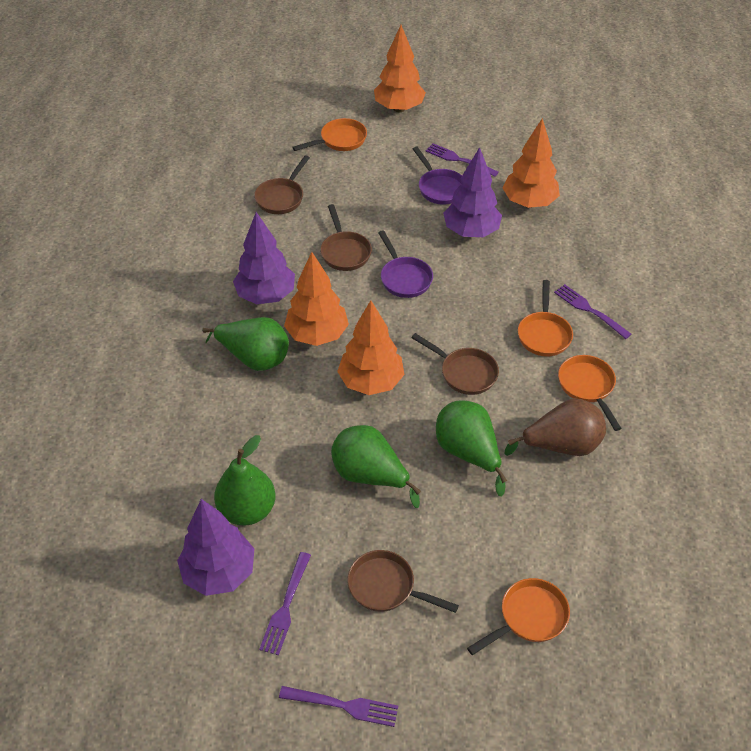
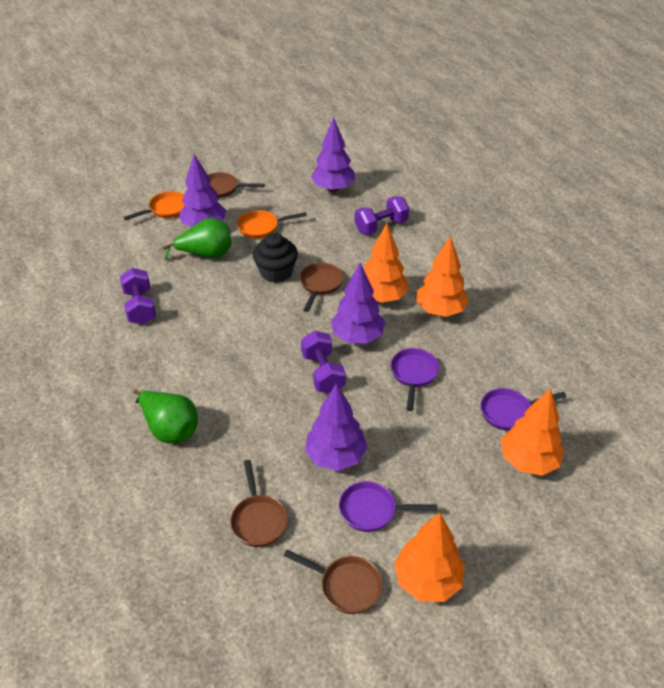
black cupcake: none = 0 -> [253,233,298,283] = 1
brown pear: [505,398,606,456] = 1 -> none = 0
green pear: [202,317,289,371] [214,435,276,525] [331,425,421,508] [436,400,507,497] = 4 -> [133,390,198,443] [163,218,231,260] = 2
orange pan: [292,118,367,151] [467,578,570,655] [518,280,573,356] [558,355,622,431] = 4 -> [123,191,185,220] [237,210,307,238] = 2
purple dumbbell: none = 0 -> [120,268,156,325] [301,331,346,393] [355,196,409,235] = 3
purple fork: [259,552,311,655] [279,686,398,727] [426,143,499,177] [554,284,632,339] = 4 -> none = 0
purple pan: [378,230,433,298] [413,147,462,205] = 2 -> [339,481,437,532] [391,348,439,411] [481,388,566,430] = 3
purple tree: [177,499,254,596] [233,212,295,304] [443,147,502,237] = 3 -> [179,154,226,227] [305,383,368,471] [311,117,355,192] [331,263,385,344] = 4

